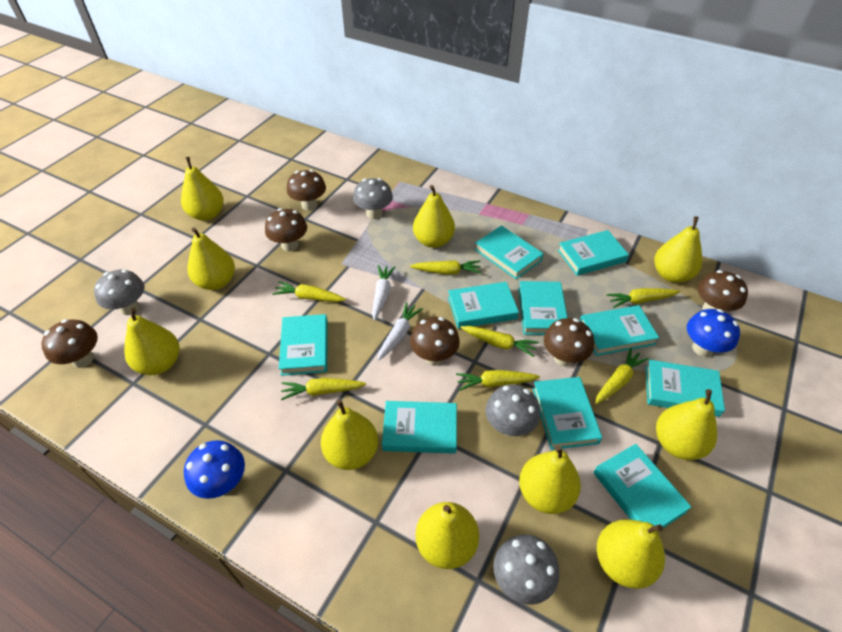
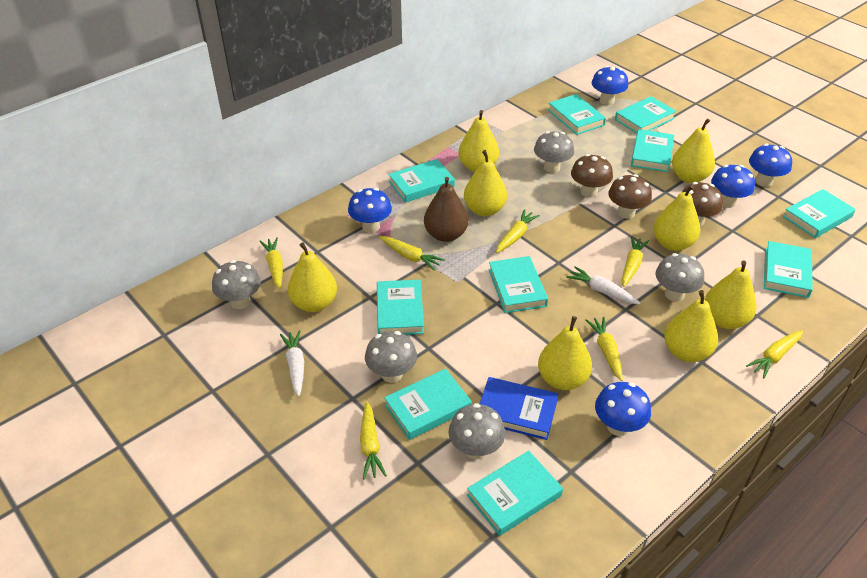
blue book: none = 0 -> [480,377,558,440] = 1
blue mushroom: [184,440,245,499] [687,309,740,357] = 2 -> [348,188,392,233] [592,66,628,105] [595,382,651,436] [711,165,755,208] [749,144,792,187] = 5
brown mushroom: [41,319,98,368] [265,208,307,251] [287,170,326,211] [410,317,460,365] [544,318,594,366] [697,270,748,311] = 6 -> [571,154,613,198] [608,174,652,219] [682,182,723,226] = 3
brown pear: none = 0 -> [424,177,469,242] = 1
grey mushroom: [94,269,144,315] [353,178,393,219] [485,385,540,436] [493,535,560,605] = 4 -> [212,260,261,309] [365,331,417,383] [449,403,505,460] [534,131,574,173] [656,253,704,302] = 5
yellow pear: [124,308,180,375] [181,157,224,221] [187,228,235,290] [321,399,378,470] [413,185,455,248] [415,502,479,569] [519,445,581,514] [597,519,665,589] [654,216,702,283] [656,389,717,460] = 10 -> [288,242,337,312] [458,110,499,172] [464,150,507,216] [538,316,592,390] [653,185,700,251] [664,290,718,362] [672,119,715,183] [705,261,757,329] = 8

